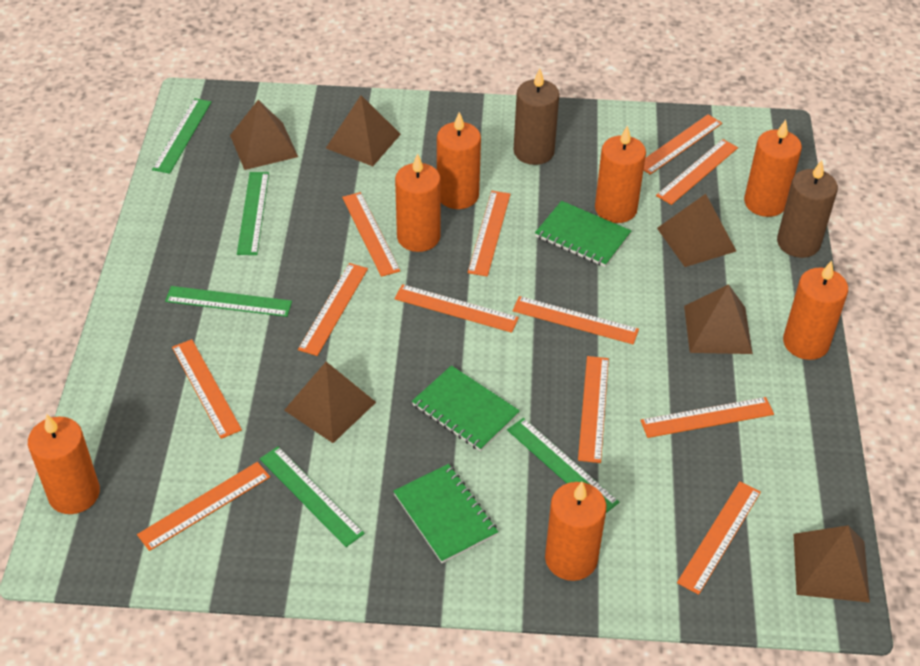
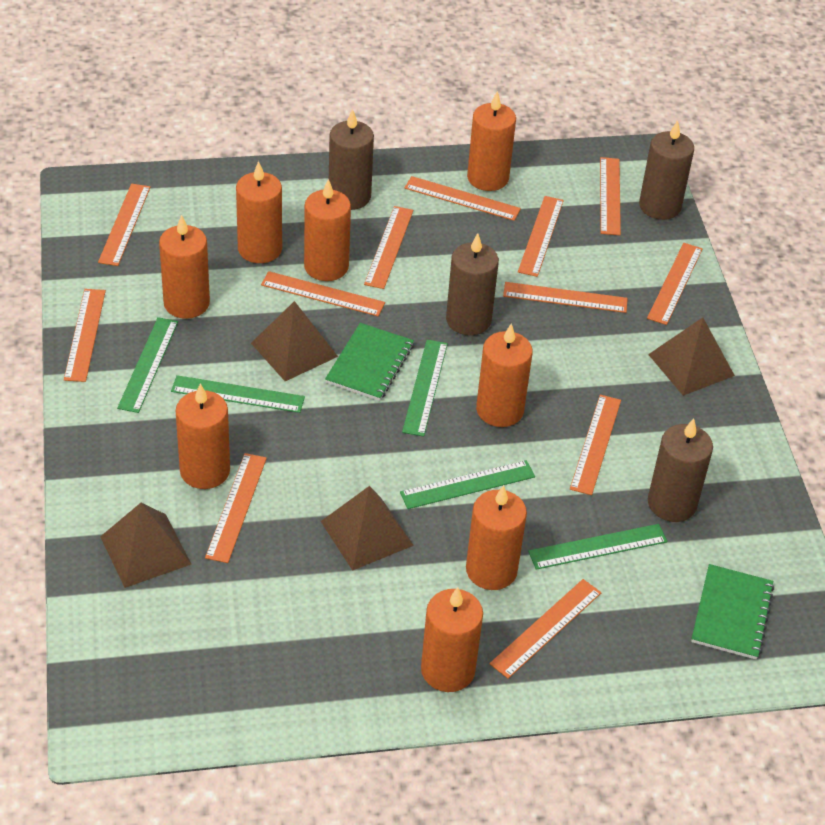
brown candle: [513,69,559,165] [777,160,838,258] = 2 -> [329,109,374,210] [446,233,499,335] [639,120,694,220] [648,418,713,522] = 4
brown pyramid: [230,100,298,170] [284,362,376,443] [326,95,401,166] [657,194,736,267] [684,284,753,354] [794,525,870,603] = 6 -> [100,503,191,588] [251,301,338,381] [321,486,414,571] [648,317,735,396] = 4
green notebook: [393,464,498,563] [412,365,520,451] [535,201,631,267] = 3 -> [325,323,414,401] [691,564,774,660] = 2
orange candle: [28,414,100,514] [395,153,441,252] [437,112,481,209] [545,482,606,581] [595,126,646,223] [744,120,802,217] [783,261,848,360] = 7 -> [159,215,210,319] [176,384,230,489] [236,161,282,263] [304,179,351,281] [421,587,483,692] [466,485,527,590] [467,91,516,191] [476,323,533,427] = 8

